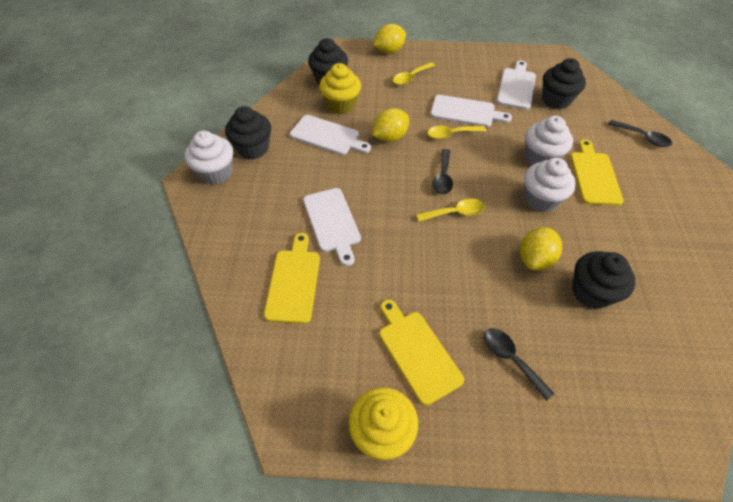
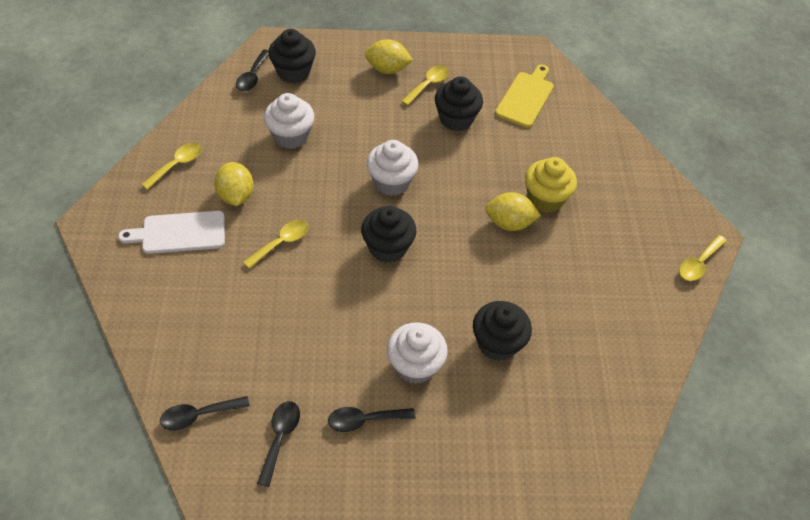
black spoon: [433,149,453,194] [484,328,554,401] [608,120,672,147] = 3 -> [160,396,250,431] [236,49,269,91] [257,401,300,487] [328,407,415,432] = 4
white cutting board: [290,115,371,155] [303,188,361,266] [430,95,512,127] [497,60,536,110] = 4 -> [118,211,225,254] = 1
yellow cupcake: [319,63,361,114] [348,387,418,460] = 2 -> [525,157,577,213] = 1
yellow cutting board: [264,233,320,324] [379,300,464,406] [570,139,624,206] = 3 -> [495,64,554,128] = 1
yellow spoon: [393,62,435,85] [416,199,485,222] [427,126,486,139] = 3 -> [141,143,202,190] [243,220,309,269] [401,65,449,106] [679,235,727,281] = 4

